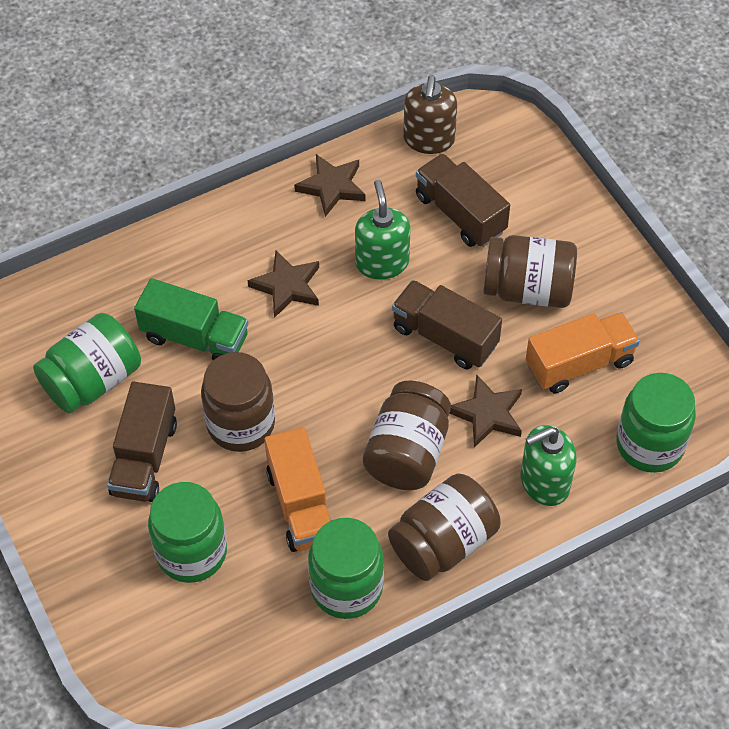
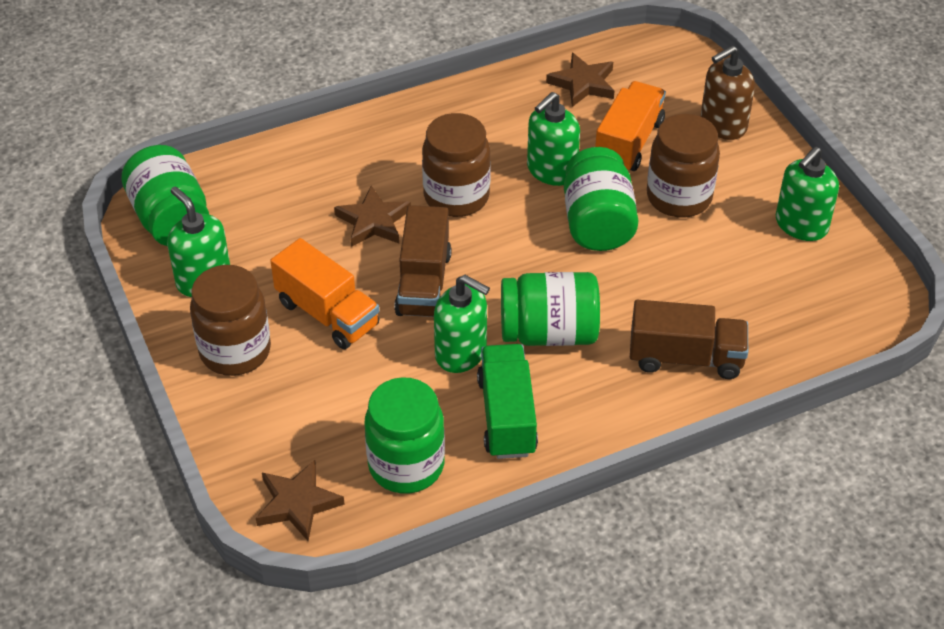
brown jar: [201,352,275,452] [363,381,451,490] [388,473,501,581] [483,235,577,308] = 4 -> [190,265,271,376] [422,113,491,217] [647,114,720,218] = 3
brown truck: [107,382,177,502] [392,280,502,370] [416,153,510,247] = 3 -> [394,205,452,317] [630,300,748,379] = 2
green soap dispenser: [355,180,410,279] [521,425,577,506] = 2 -> [167,186,230,297] [434,275,490,373] [527,92,580,186] [776,147,839,241] = 4

